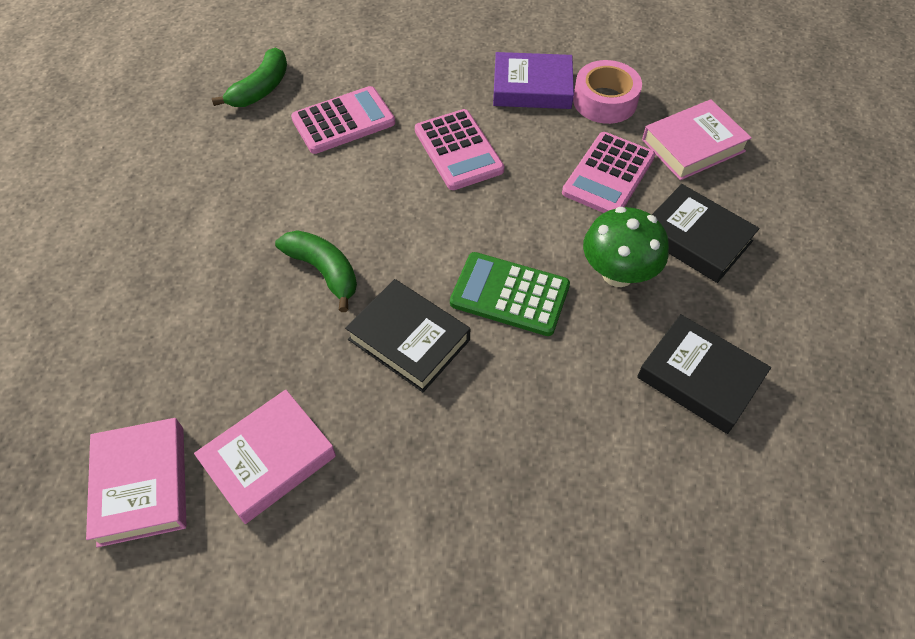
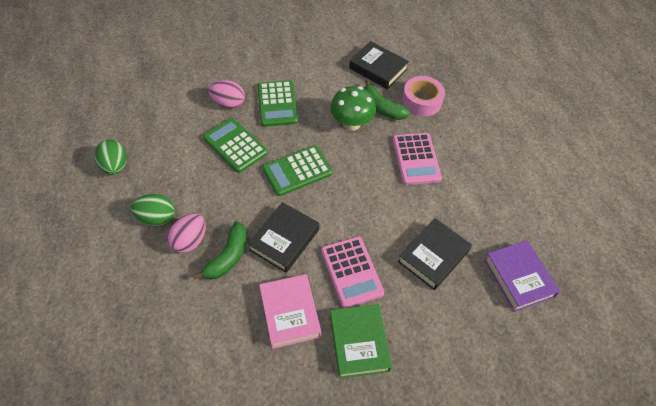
green book: none = 0 -> [330,304,392,379] = 1
green calculator: [450,252,570,336] = 1 -> [203,118,268,173] [258,80,298,127] [262,145,333,196] = 3
green egg: none = 0 -> [95,140,127,175] [131,194,175,226] = 2
pink book: [86,418,187,547] [194,390,336,524] [642,99,752,180] = 3 -> [259,274,321,349] = 1
pink calculator: [291,86,395,154] [415,109,505,190] [562,132,655,213] = 3 -> [321,236,384,308] [393,133,442,185] = 2
pink egg: none = 0 -> [167,214,206,253] [208,80,245,109] = 2

